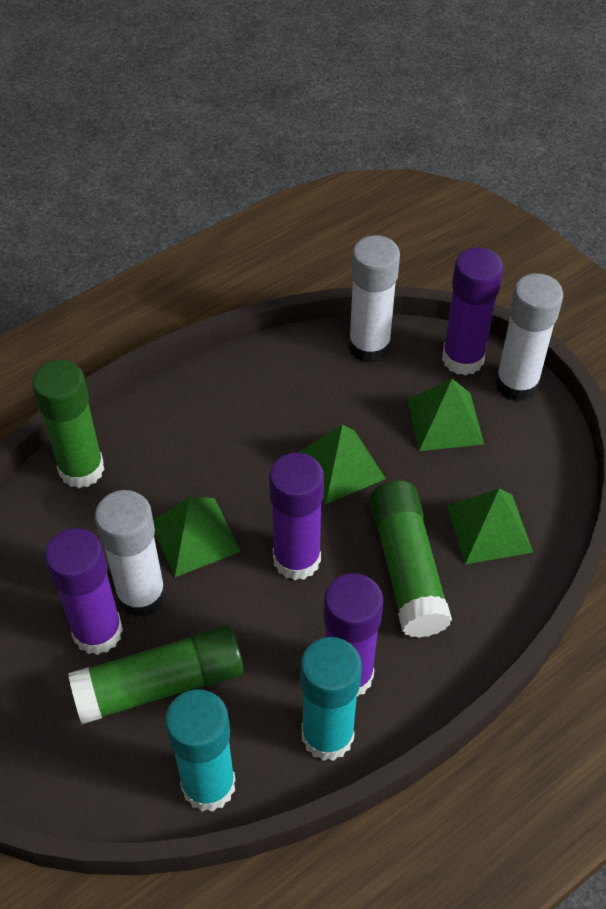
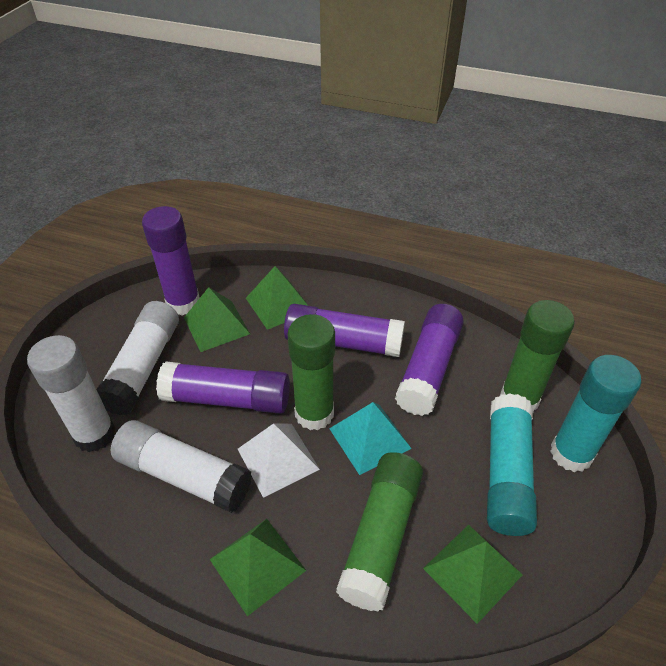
turquoise pyramid: none = 0 -> [329,402,412,475] = 1
white pyramid: none = 0 -> [238,423,320,498] = 1

